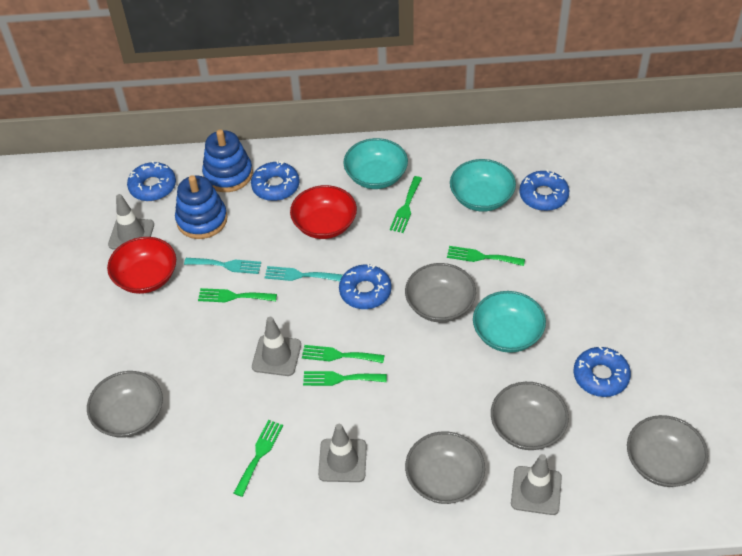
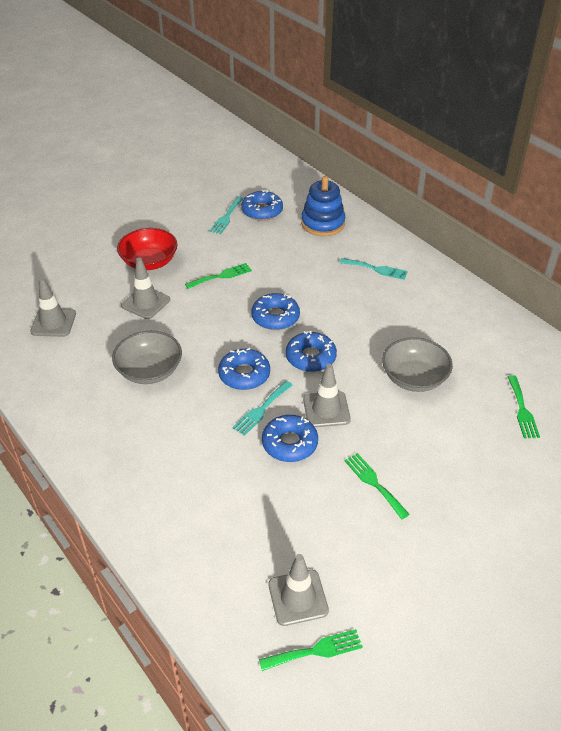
blue stacking toy: [175,175,228,239] [202,129,253,192] = 2 -> [301,176,345,236] = 1
green fork: [198,288,277,302] [234,420,283,497] [302,345,384,363] [303,371,387,386] [390,176,422,233] [447,246,525,266] = 6 -> [185,263,252,289] [259,629,363,671] [344,453,410,519] [508,375,540,439] = 4
grey bowl: [87,371,163,438] [405,263,476,322] [405,431,485,504] [491,382,569,450] [627,415,708,487] = 5 -> [112,331,182,384] [382,337,453,392] = 2
red bowl: [107,237,176,294] [290,185,357,239] = 2 -> [117,228,178,270] = 1
turquoise bowl: [344,138,408,189] [450,159,516,212] [473,291,546,353] = 3 -> none = 0
turquoise fork: [184,258,261,274] [265,266,343,281] = 2 -> [210,196,244,234] [232,381,293,436] [340,258,408,280] = 3

